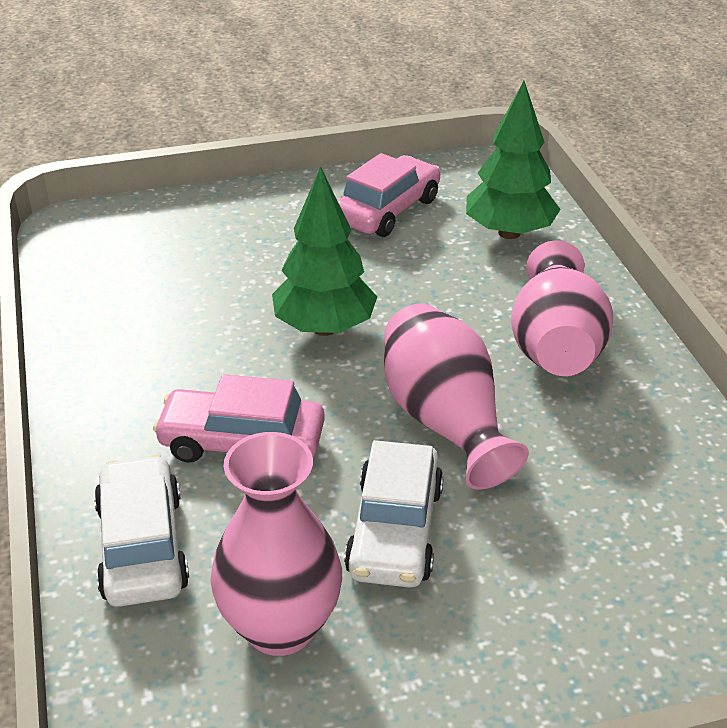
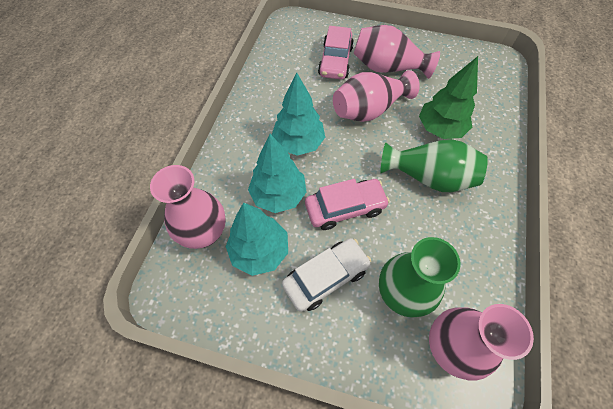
green tree: [272,166,377,336] [466,81,560,239] = 2 -> [419,56,478,139] = 1
green vase: none = 0 -> [379,237,461,317] [380,139,488,192] = 2
pink vase: [210,432,342,656] [384,303,529,489] [511,240,613,376] = 3 -> [150,165,226,249] [333,70,420,122] [354,25,440,79] [429,304,534,381] = 4
turquoise tree: none = 0 -> [225,203,288,276] [248,134,306,213] [272,72,325,156] = 3
white car: [94,454,189,607] [344,440,444,587] = 2 -> [282,238,371,312] = 1

